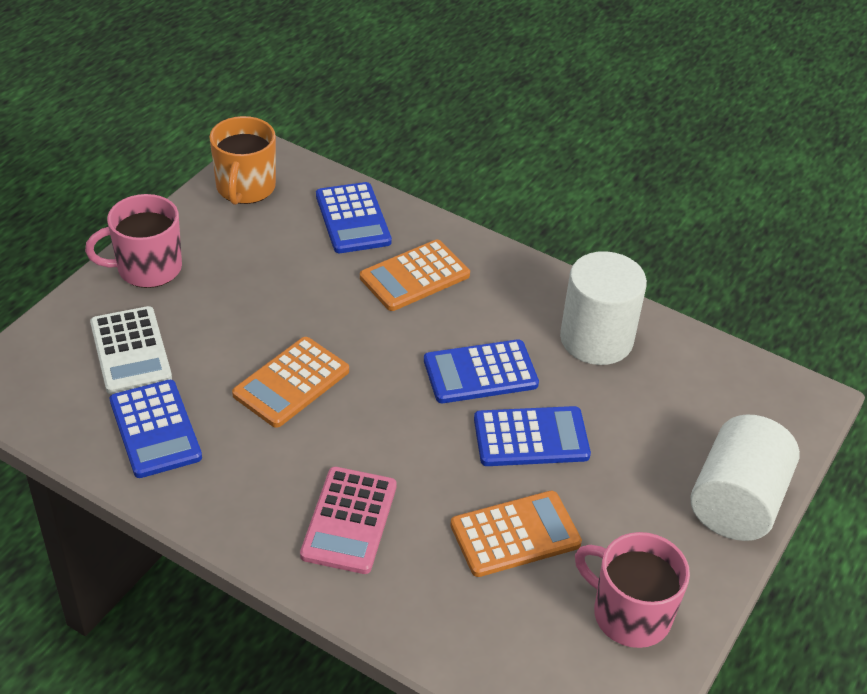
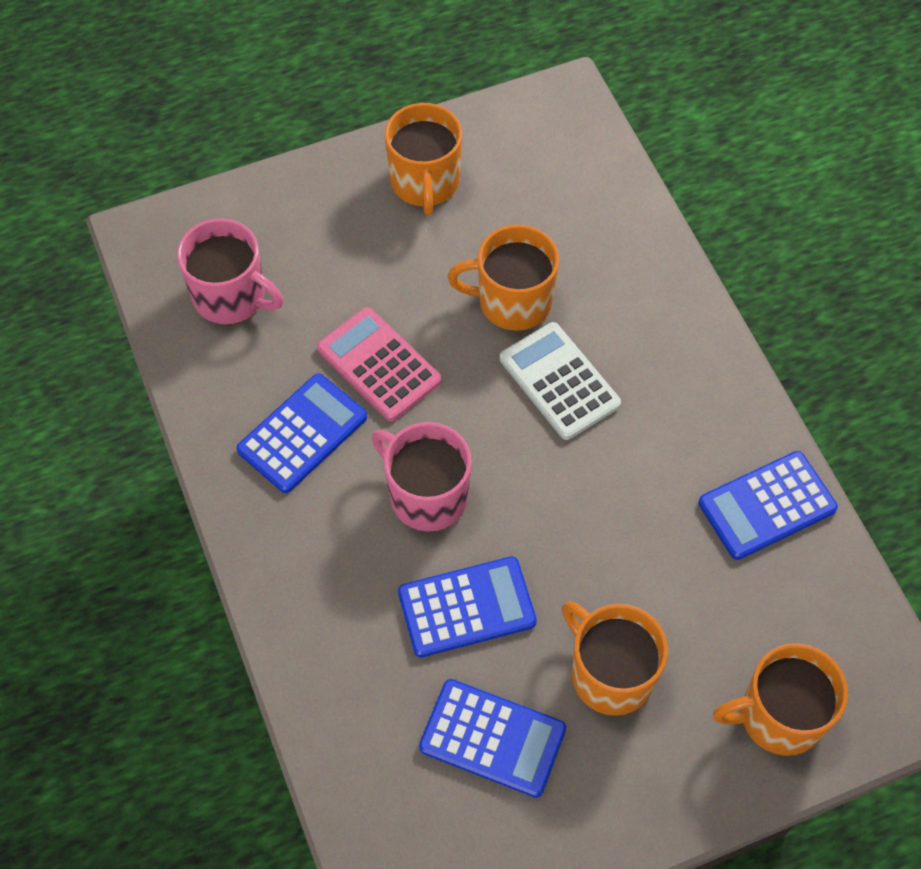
orange calculator: [232,337,349,428] [360,240,470,311] [450,491,582,577] = 3 -> none = 0
orange mug: [209,116,276,205] = 1 -> [385,103,462,215] [448,225,559,331] [562,601,668,716] [713,643,848,756] = 4
white cylinder: [560,251,647,365] [690,414,800,541] = 2 -> none = 0

